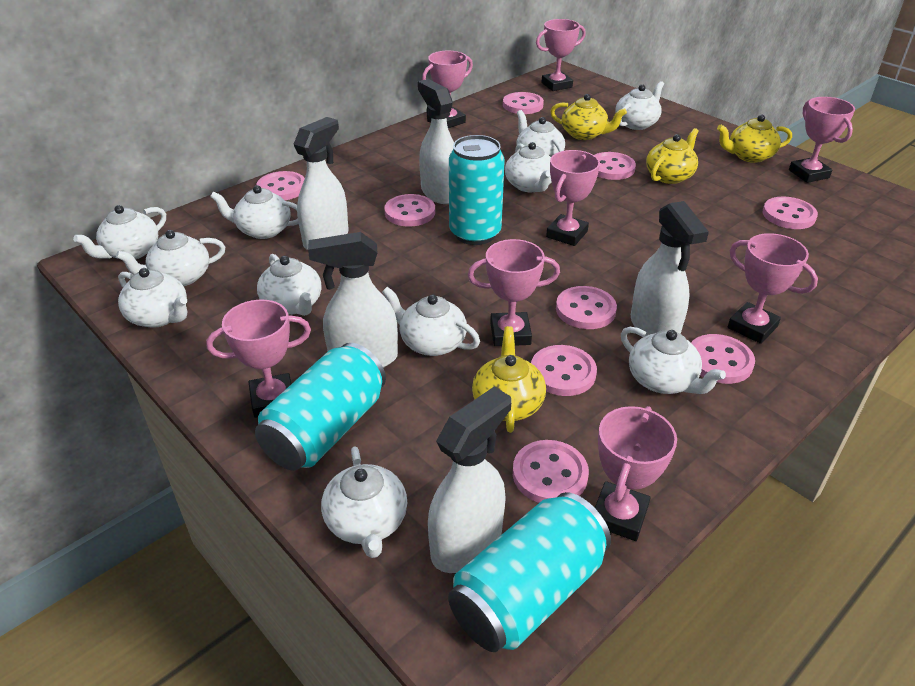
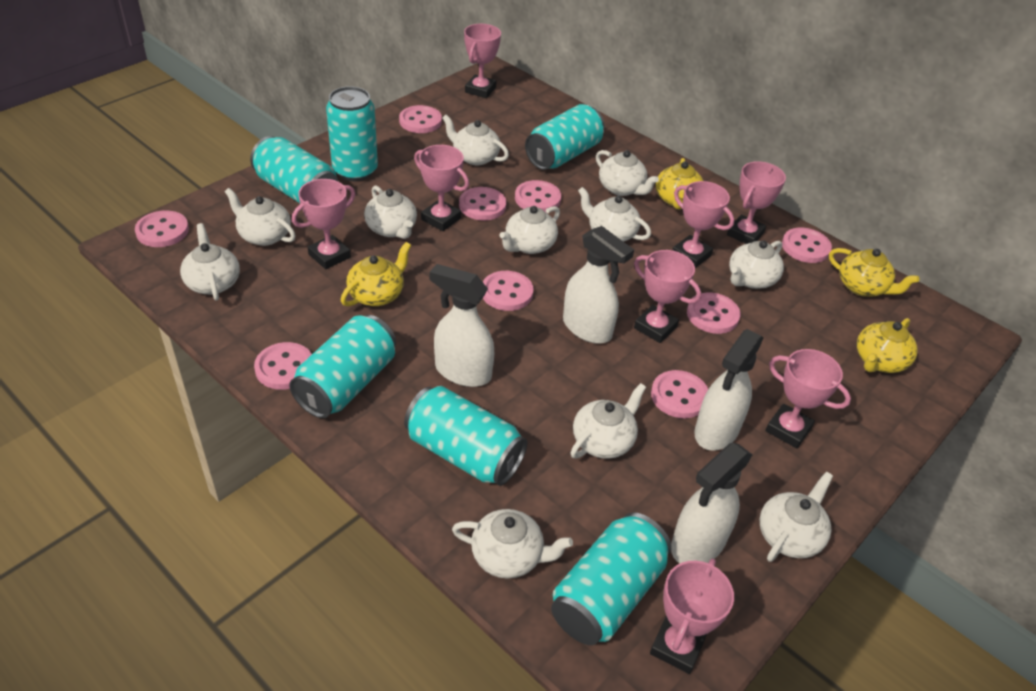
turquoise can: [255,343,386,471] [448,492,611,652] [449,135,505,245] = 3 -> [250,136,338,203] [289,315,396,418] [326,86,378,181] [404,386,527,486] [525,104,605,170] [551,512,671,645] = 6
white spray bottle: [294,117,348,250] [308,232,398,368] [418,79,454,204] [428,386,511,573] [631,201,709,337] = 5 -> [429,264,494,387] [563,226,634,344] [671,443,753,563] [694,329,763,451] = 4

